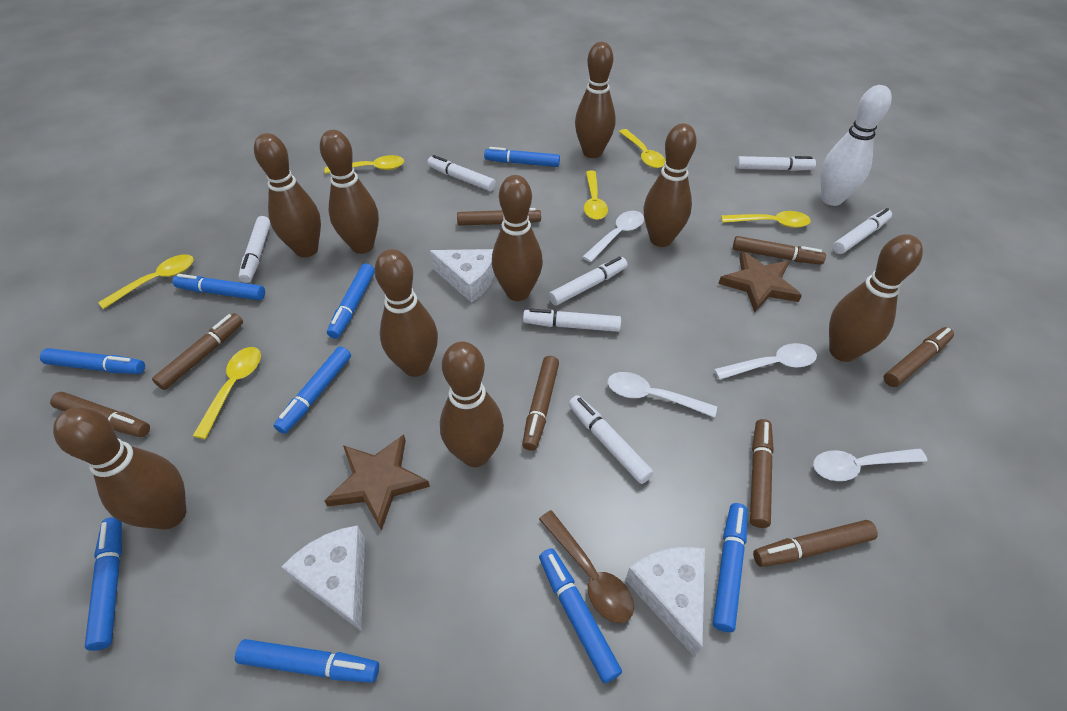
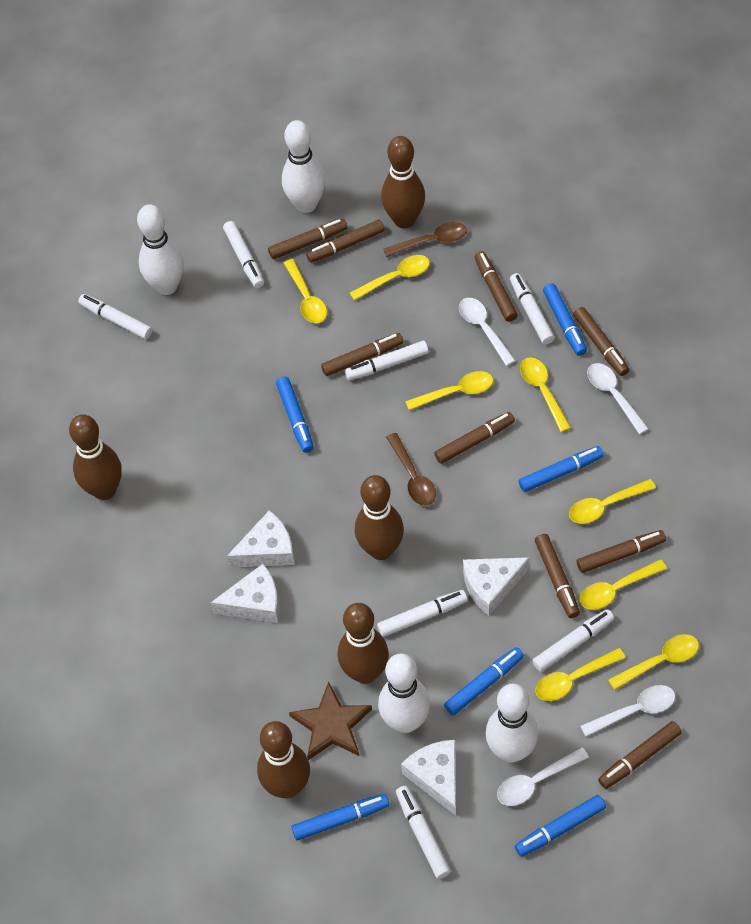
blue marker: [40,348,145,374] [85,517,122,651] [173,274,265,300] [235,639,379,683] [273,346,351,434] [327,263,375,339] [484,147,560,167] [539,548,622,683] [713,503,747,632] = 9 -> [276,376,314,453] [292,794,389,841] [444,647,524,715] [515,795,606,857] [519,446,604,492] [543,283,587,356] = 6
brown bowling pin: [53,407,186,530] [254,133,321,257] [320,130,379,254] [374,249,438,377] [440,341,504,467] [492,175,543,301] [575,42,616,158] [643,123,697,247] [829,234,923,362] = 9 -> [69,414,122,500] [257,721,310,798] [338,603,389,684] [355,475,404,560] [381,136,425,228] = 5
brown marker: [50,392,150,437] [152,313,243,390] [457,208,541,226] [522,356,559,451] [733,236,826,265] [750,419,774,528] [753,520,878,567] [883,327,954,387] = 8 -> [268,219,347,259] [306,220,384,263] [321,333,404,376] [434,412,515,464] [475,251,518,322] [535,534,580,618] [573,307,629,376] [577,530,666,573] [598,721,682,789] = 9
brown spoon: [539,510,634,623] = 1 -> [383,222,467,257] [386,433,436,506] = 2
brown star: [324,434,430,531] [718,251,802,312] = 2 -> [289,681,372,760] = 1
white bowling pin: [821,85,892,206] = 1 -> [137,204,184,295] [282,120,325,213] [378,654,430,733] [485,684,538,763] = 4
white cheese: [282,525,365,631] [430,249,495,303] [625,547,705,657] = 3 -> [211,564,280,623] [227,510,295,568] [401,740,456,816] [463,557,529,616] = 4
yellow spoon: [98,254,194,309] [193,347,261,439] [325,155,404,174] [584,171,608,220] [619,129,665,168] [721,211,811,228] = 6 -> [284,259,327,323] [350,255,430,301] [405,371,493,410] [520,357,571,432] [535,648,626,701] [569,479,656,524] [580,559,667,610] [608,634,699,690] = 8

